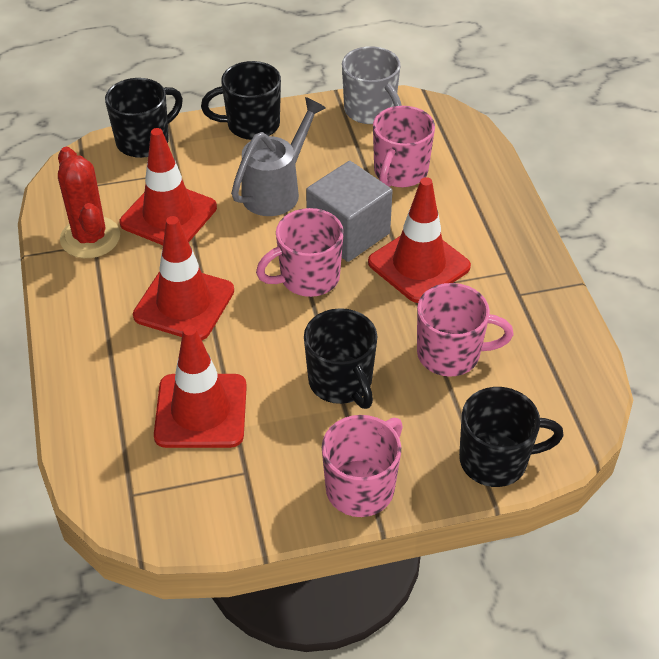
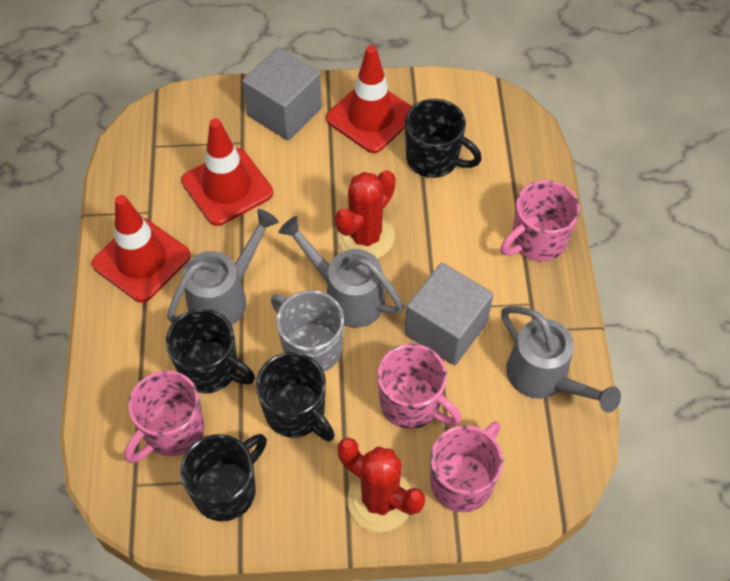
grey cube: [306,161,393,262] = 1 -> [242,48,322,141] [405,263,493,365] = 2
grey watering can: [231,97,326,216] = 1 -> [167,209,279,326] [278,216,404,328] [501,306,621,413] = 3
red cactus: [58,147,120,258] = 1 -> [335,170,396,259] [338,438,425,532] = 2
red traffic cone: [120,128,217,245] [133,216,234,340] [154,325,247,448] [368,177,471,303] = 4 -> [92,195,191,303] [182,118,273,226] [326,45,412,153] = 3

